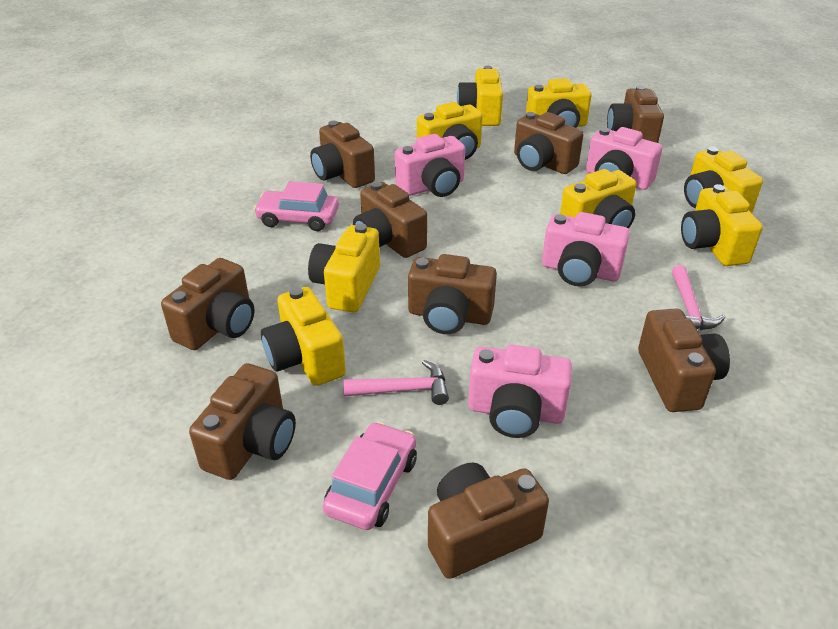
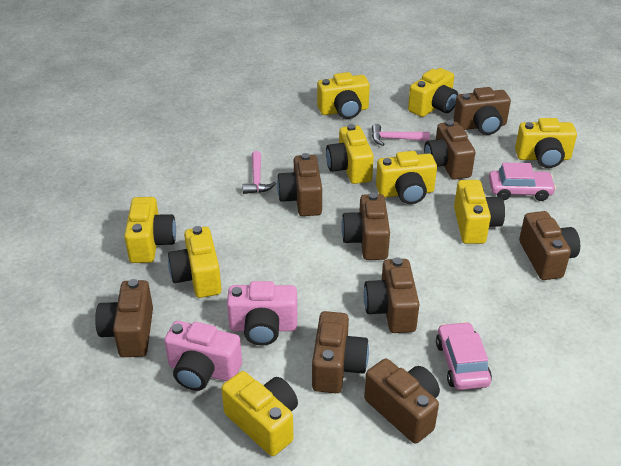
pink camera: [395,134,465,197] [468,345,572,438] [542,212,630,286] [586,127,662,190] = 4 -> [164,321,242,391] [227,281,297,346] = 2
yellow camera: [261,287,346,386] [308,223,380,312] [417,102,483,160] [457,66,503,126] [526,78,592,128] [560,169,636,229] [681,184,763,266] [684,147,763,213] = 8 -> [124,197,176,263] [168,226,221,298] [221,371,298,456] [317,72,370,119] [326,124,374,184] [376,151,437,204] [408,68,458,117] [454,180,505,244] [515,118,577,168] = 9

